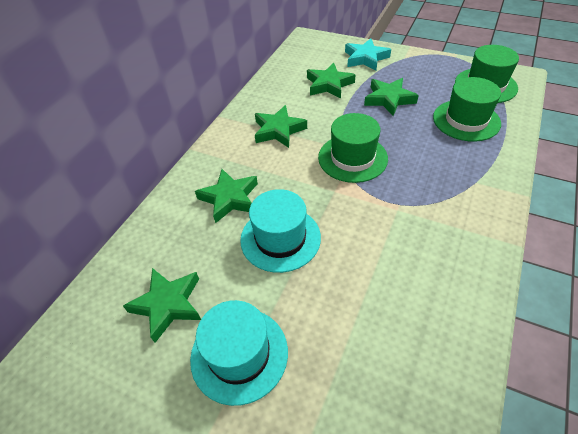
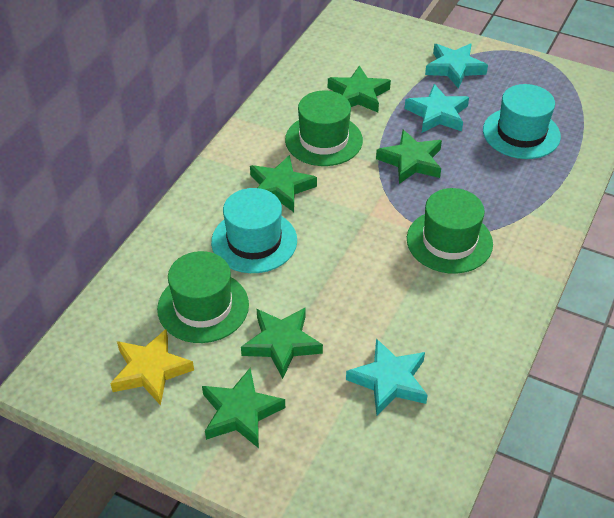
turquoise star: [345,38,391,71] = 1 -> [346,338,428,415] [404,84,469,133] [425,43,488,89] = 3
yellow star: none = 0 -> [110,329,194,406] = 1

